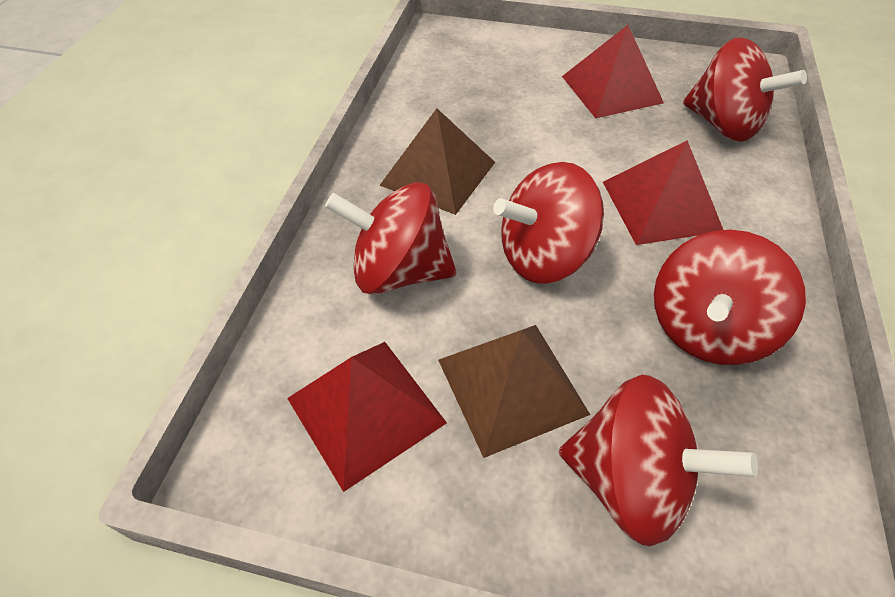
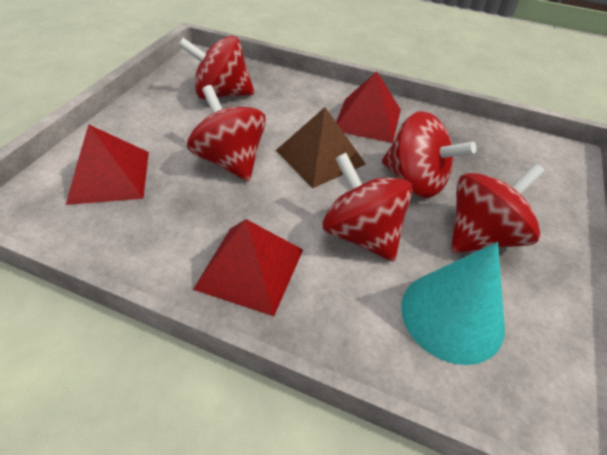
brown pyramid: [380,108,495,215] [438,325,590,458] = 2 -> [276,107,366,188] = 1
turquoise cone: none = 0 -> [401,242,505,365] = 1

